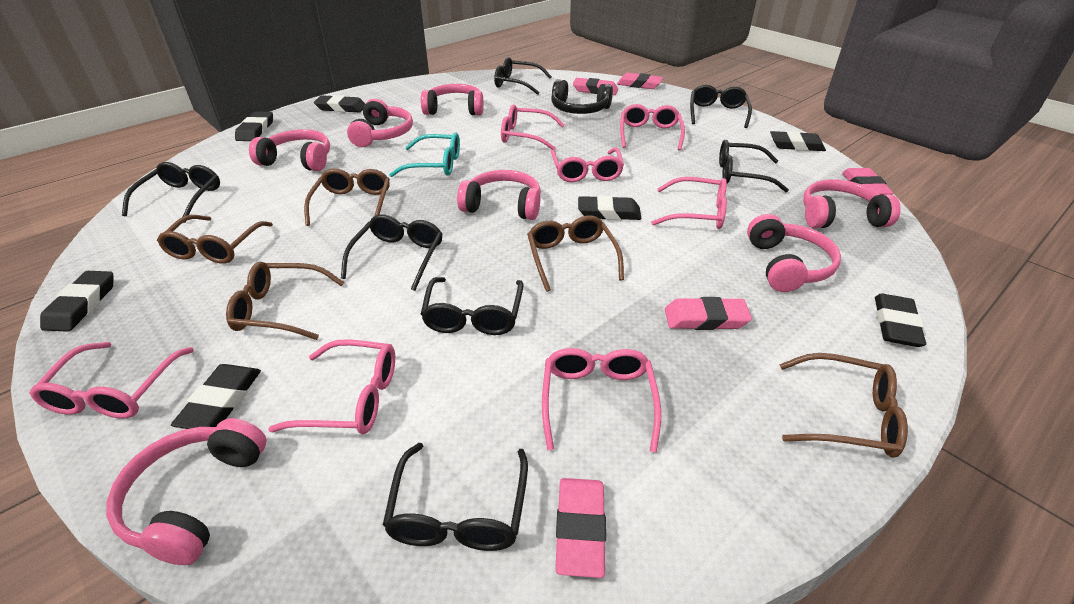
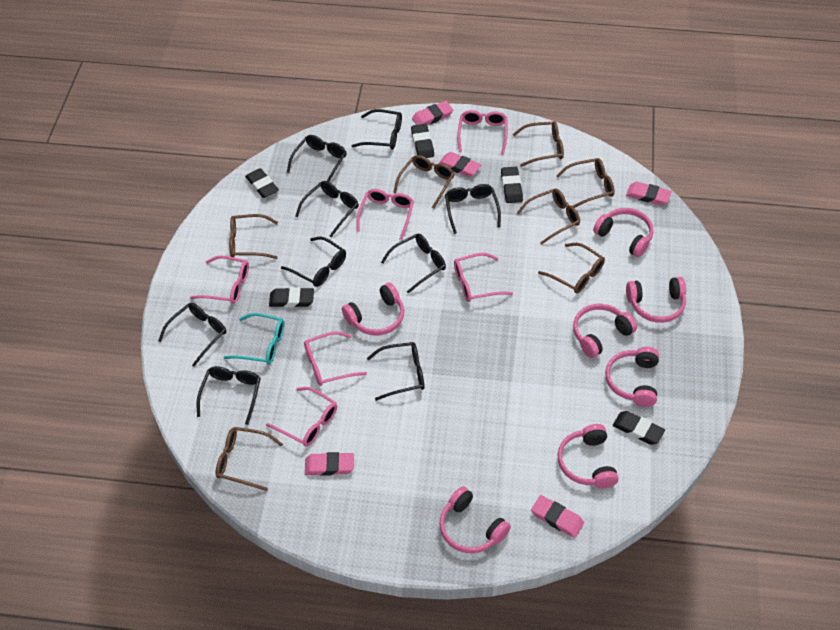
black eraser: [40,271,113,332] [171,364,261,429] [235,112,273,141] [314,95,365,112] [578,195,641,220] [770,131,826,151] [875,294,926,347] = 7 -> [245,168,279,198] [269,287,314,308] [411,124,434,158] [501,167,523,203] [613,411,665,445] = 5
black glasses: [122,162,220,223] [341,215,443,291] [383,443,528,551] [421,277,523,335] [494,57,552,95] [690,85,752,128] [719,140,789,192] = 7 -> [158,303,227,367] [197,366,261,425] [281,236,346,287] [287,135,347,182] [295,181,359,237] [352,109,402,150] [367,342,424,401] [381,234,446,294] [445,184,501,234] = 9
black headphones: [551,79,613,114] = 1 -> none = 0
brown glasses: [157,215,273,264] [226,262,344,340] [304,168,390,226] [527,216,624,292] [779,353,908,458] = 5 -> [215,427,283,491] [229,214,278,259] [393,155,454,209] [512,121,564,167] [517,189,580,245] [538,243,605,293] [556,158,615,208] = 7
pink glasses: [29,342,194,418] [268,339,395,434] [501,104,565,151] [542,348,661,453] [551,148,624,182] [620,104,685,151] [651,177,727,229] = 7 -> [190,255,249,304] [266,387,337,447] [304,331,367,386] [356,189,414,240] [454,253,513,302] [457,110,508,154] = 6

